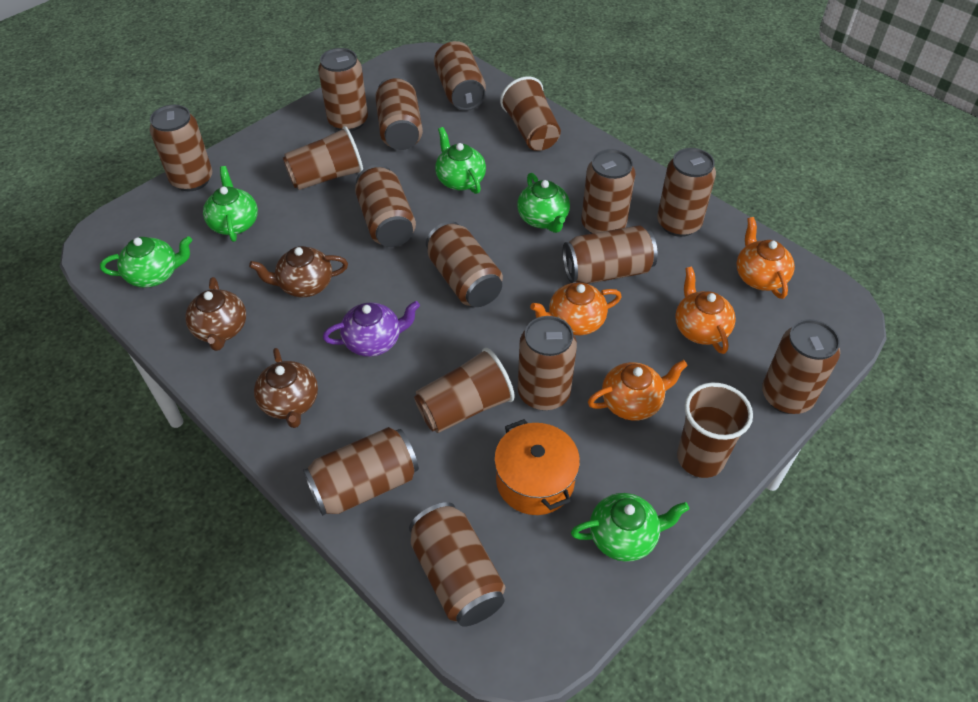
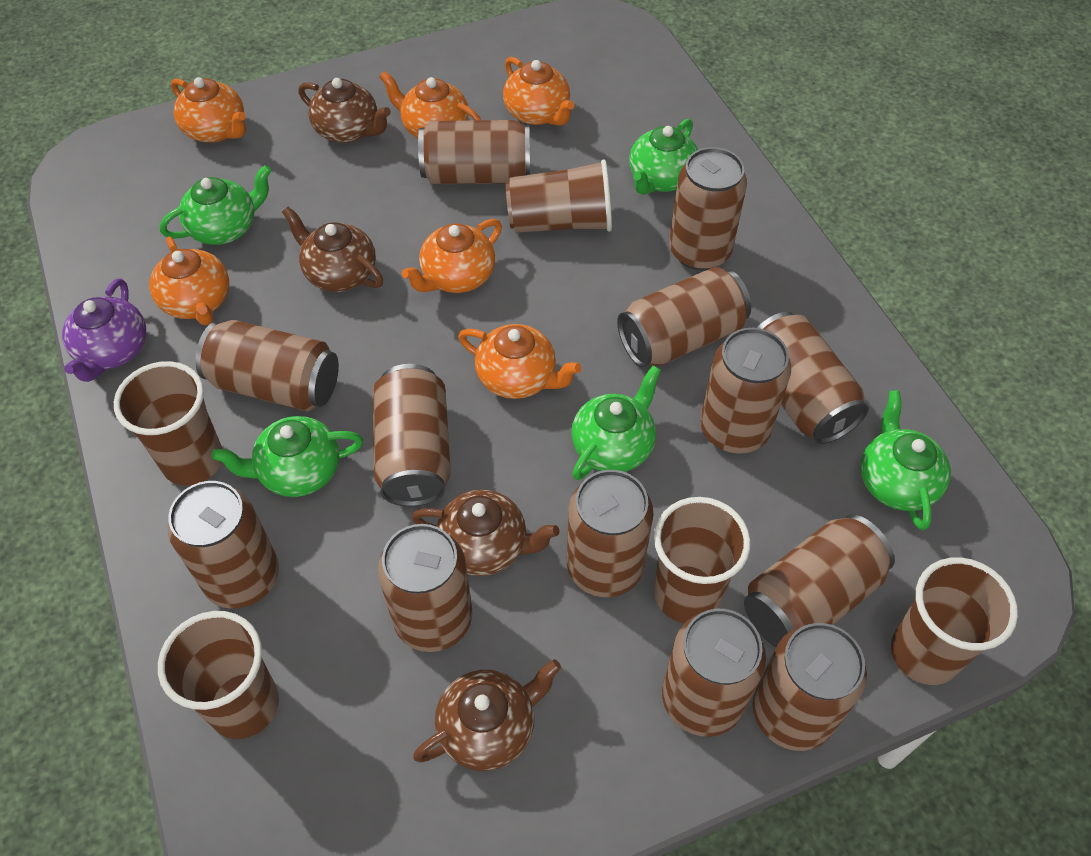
brown cup: [283,126,363,190] [414,348,515,433] [500,76,561,151] [677,383,753,478] = 4 -> [114,361,223,486] [158,611,279,739] [506,159,612,233] [654,497,751,623] [891,557,1018,685] = 5
brown teapot: [185,277,246,351] [249,246,348,298] [254,348,318,428] = 3 -> [282,207,383,292] [298,78,391,143] [412,489,560,576] [413,659,561,771] = 4
orange pot: [494,419,580,515] = 1 -> none = 0
orange teapot: [530,282,622,335] [588,360,688,420] [675,267,736,354] [737,217,795,299] = 4 -> [149,237,229,325] [171,77,246,143] [379,71,481,138] [402,219,502,293] [458,324,581,399] [503,57,574,126] = 6

